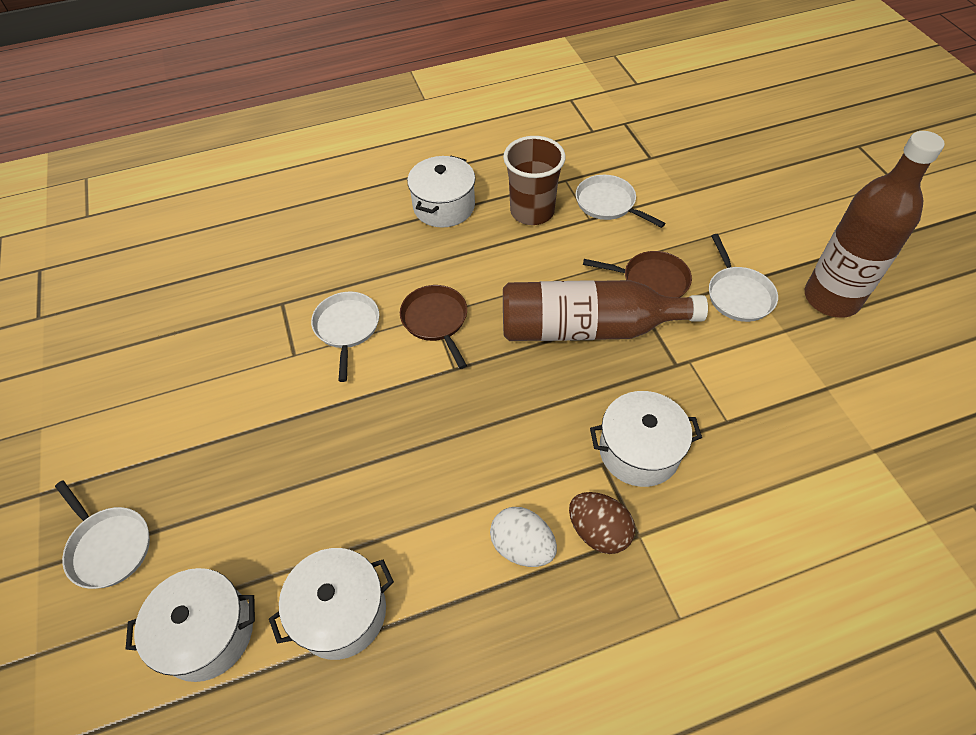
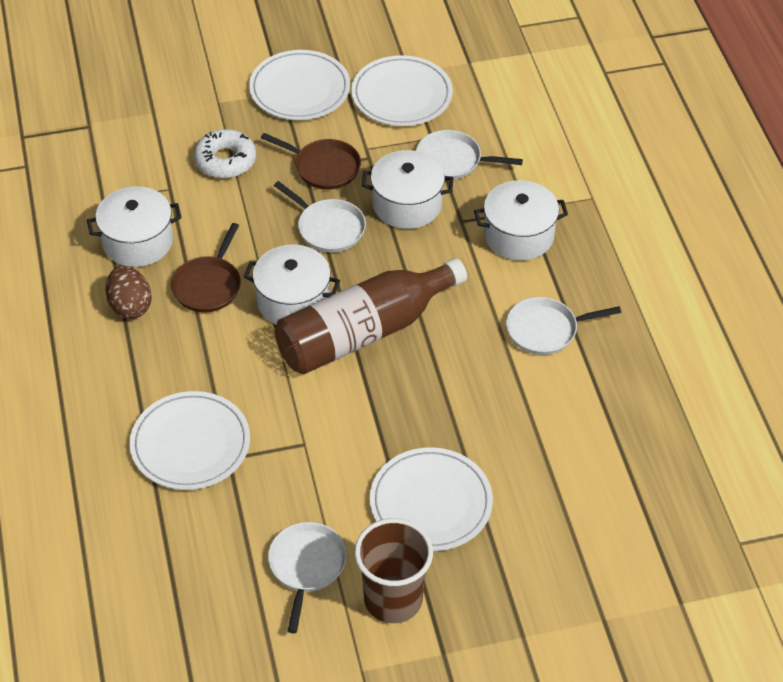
brown bottle: [503,280,708,341] [805,131,945,318] = 2 -> [275,258,467,375] = 1
white donut: none = 0 -> [194,129,256,178] = 1
white egg: [490,507,557,567] = 1 -> none = 0
white plate: none = 0 -> [130,391,250,490] [249,50,350,120] [351,55,453,126] [370,447,493,551] = 4

